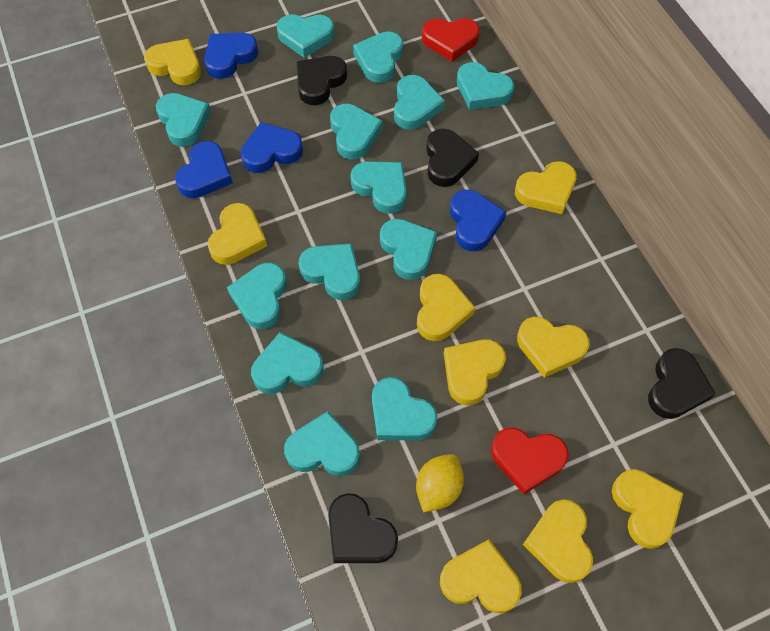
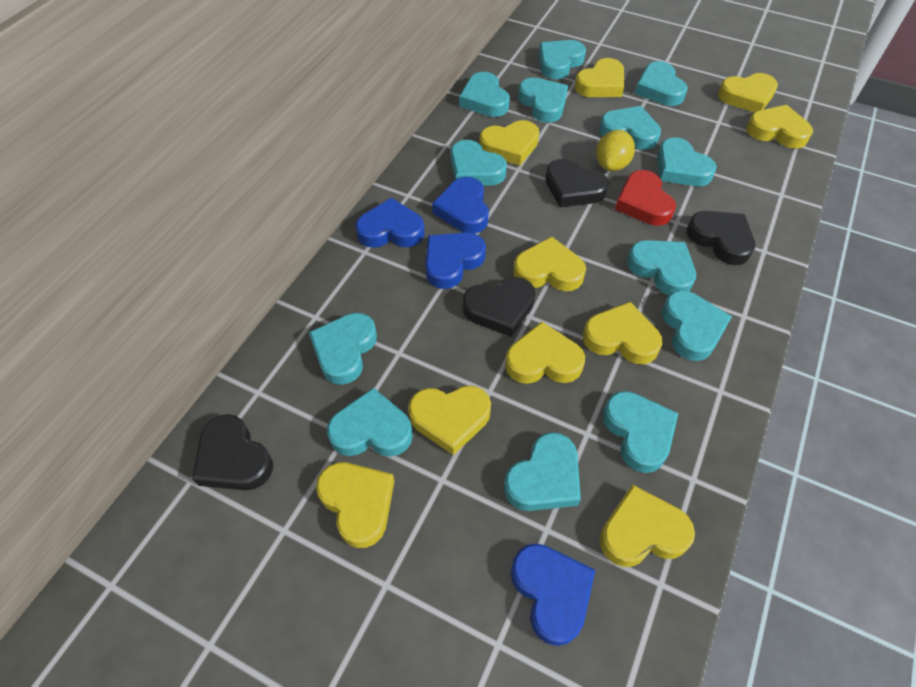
red heart: [422,18,480,62] [491,428,569,494] = 2 -> [615,170,676,226] = 1
yellow heart: [144,39,201,85] [207,203,267,265] [417,274,475,341] [440,539,522,613] [444,339,506,405] [515,161,577,214] [517,317,589,378] [523,499,593,583] [612,469,684,549] = 9 -> [316,462,394,548] [408,385,491,455] [479,120,539,165] [505,322,585,384] [513,236,586,291] [575,58,624,97] [583,302,663,364] [600,485,695,567] [718,73,778,113] [746,105,813,149] = 10

